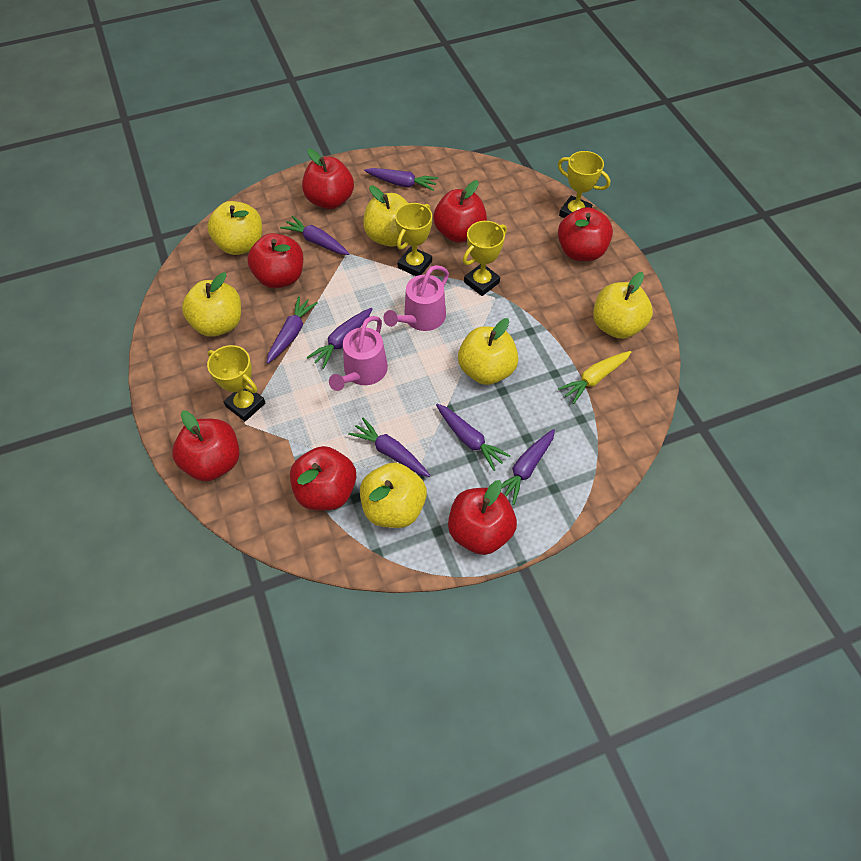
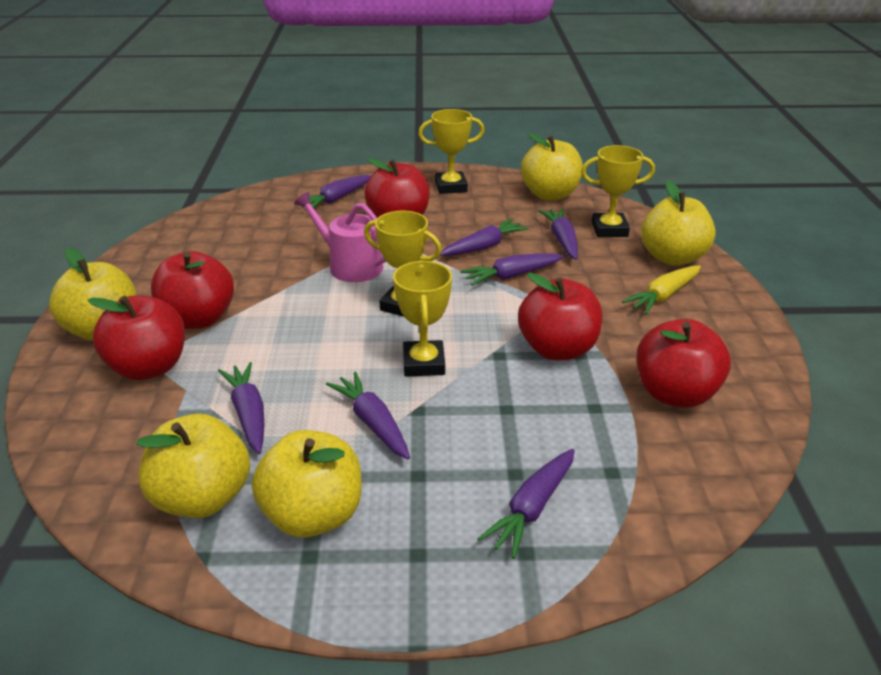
pink watering can: [329,316,388,391] [383,265,449,331] = 2 -> [294,192,386,282] = 1
red apple: [172,410,239,481] [247,233,303,288] [290,446,356,511] [302,149,354,209] [434,180,487,243] [448,480,517,555] [558,207,613,261] = 7 -> [88,296,185,380] [151,251,234,329] [364,158,430,218] [518,273,603,360] [637,319,731,408] = 5
yellow apple: [182,272,241,337] [207,201,262,255] [360,462,427,528] [363,186,408,247] [458,318,518,385] [593,272,653,339] = 6 -> [49,248,137,341] [136,414,250,518] [252,430,361,538] [521,133,583,200] [641,180,716,265] = 5

